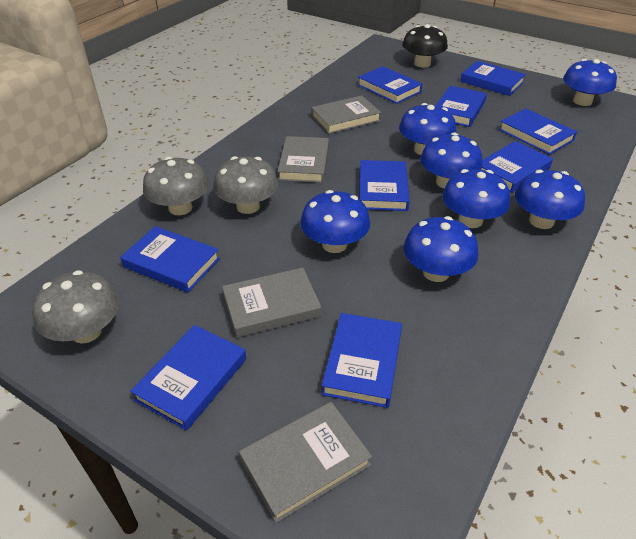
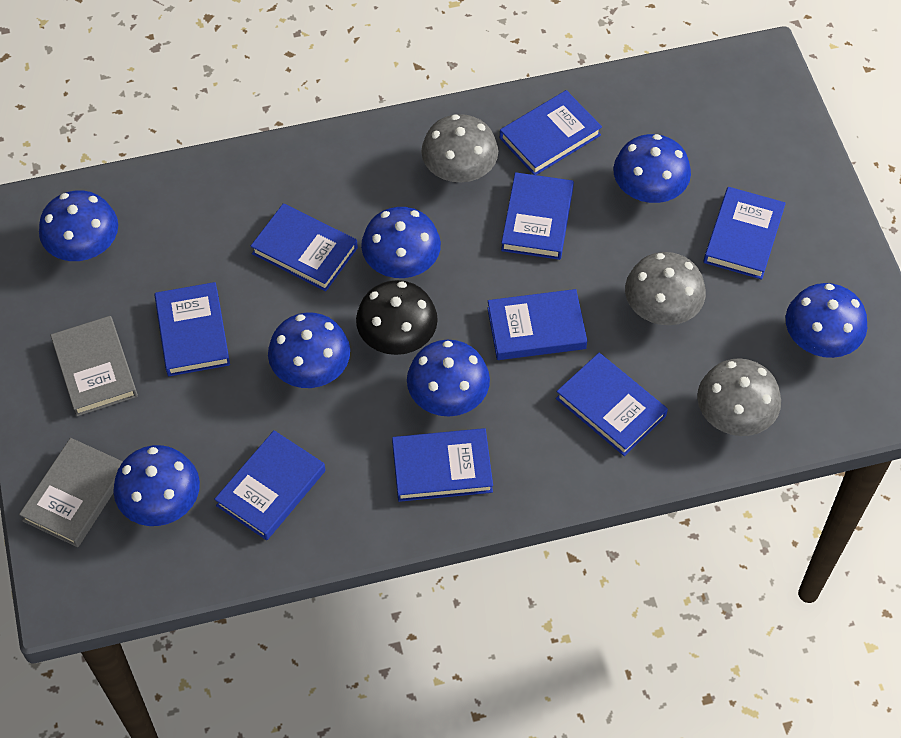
grey book: [222,268,321,338] [239,402,372,523] [277,136,329,183] [311,95,381,134] = 4 -> [19,438,123,547] [50,316,138,416] = 2

